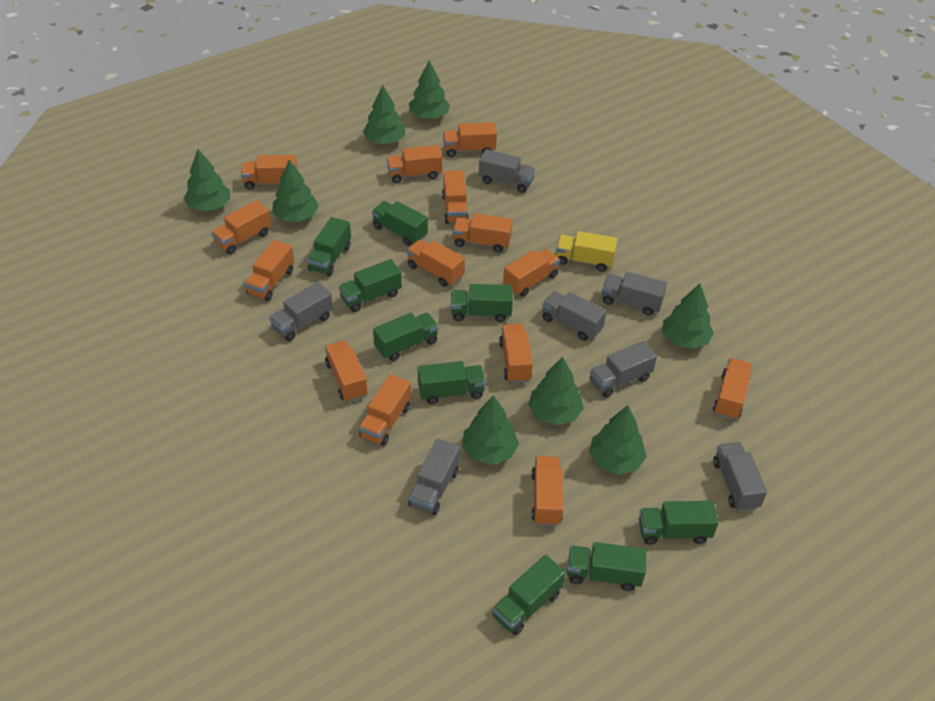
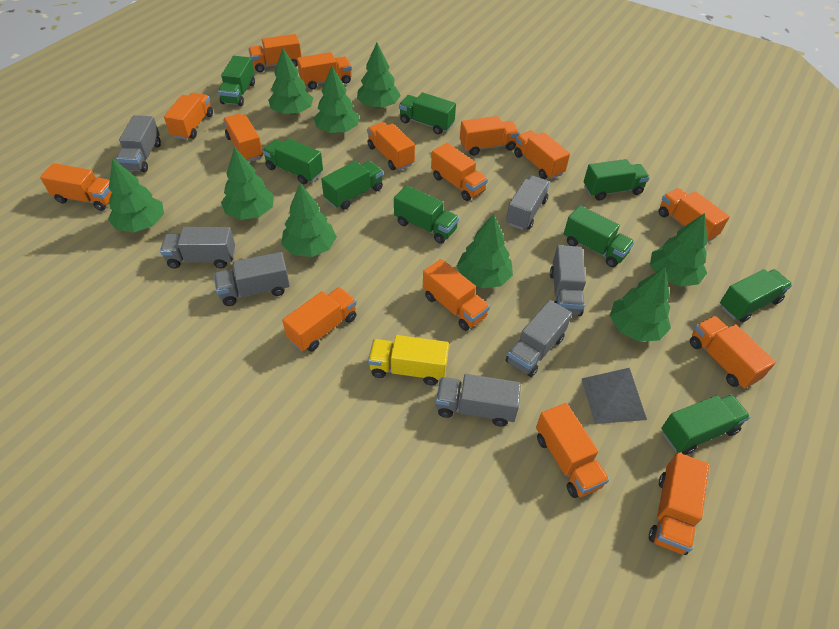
green tree: [184,149,230,211] [272,159,319,222] [363,85,405,144] [409,61,450,119] [462,395,519,465] [528,357,584,425] [589,405,647,475] [663,283,714,349] = 8 -> [108,158,164,232] [221,147,274,220] [268,48,313,115] [281,183,337,257] [313,66,359,133] [357,43,401,108] [457,214,513,288] [610,267,671,342] [650,213,708,287] = 9
grey pyramid: none = 0 -> [581,368,647,424] = 1
orange truck: [211,200,271,254] [241,155,297,190] [244,240,294,301] [325,340,367,402] [359,374,411,446] [387,145,442,183] [407,240,465,287] [442,170,469,224] [443,122,497,157] [453,213,513,253] [499,324,533,383] [503,249,560,297] [531,456,563,526] [713,358,752,420] = 14 -> [40,163,112,211] [164,93,213,140] [223,114,263,162] [248,34,302,72] [282,287,357,352] [297,52,352,90] [367,122,415,170] [423,259,490,331] [431,143,488,201] [460,116,520,156] [514,130,570,179] [536,403,609,498] [649,453,709,555] [658,188,730,242] [690,316,776,389] = 15

